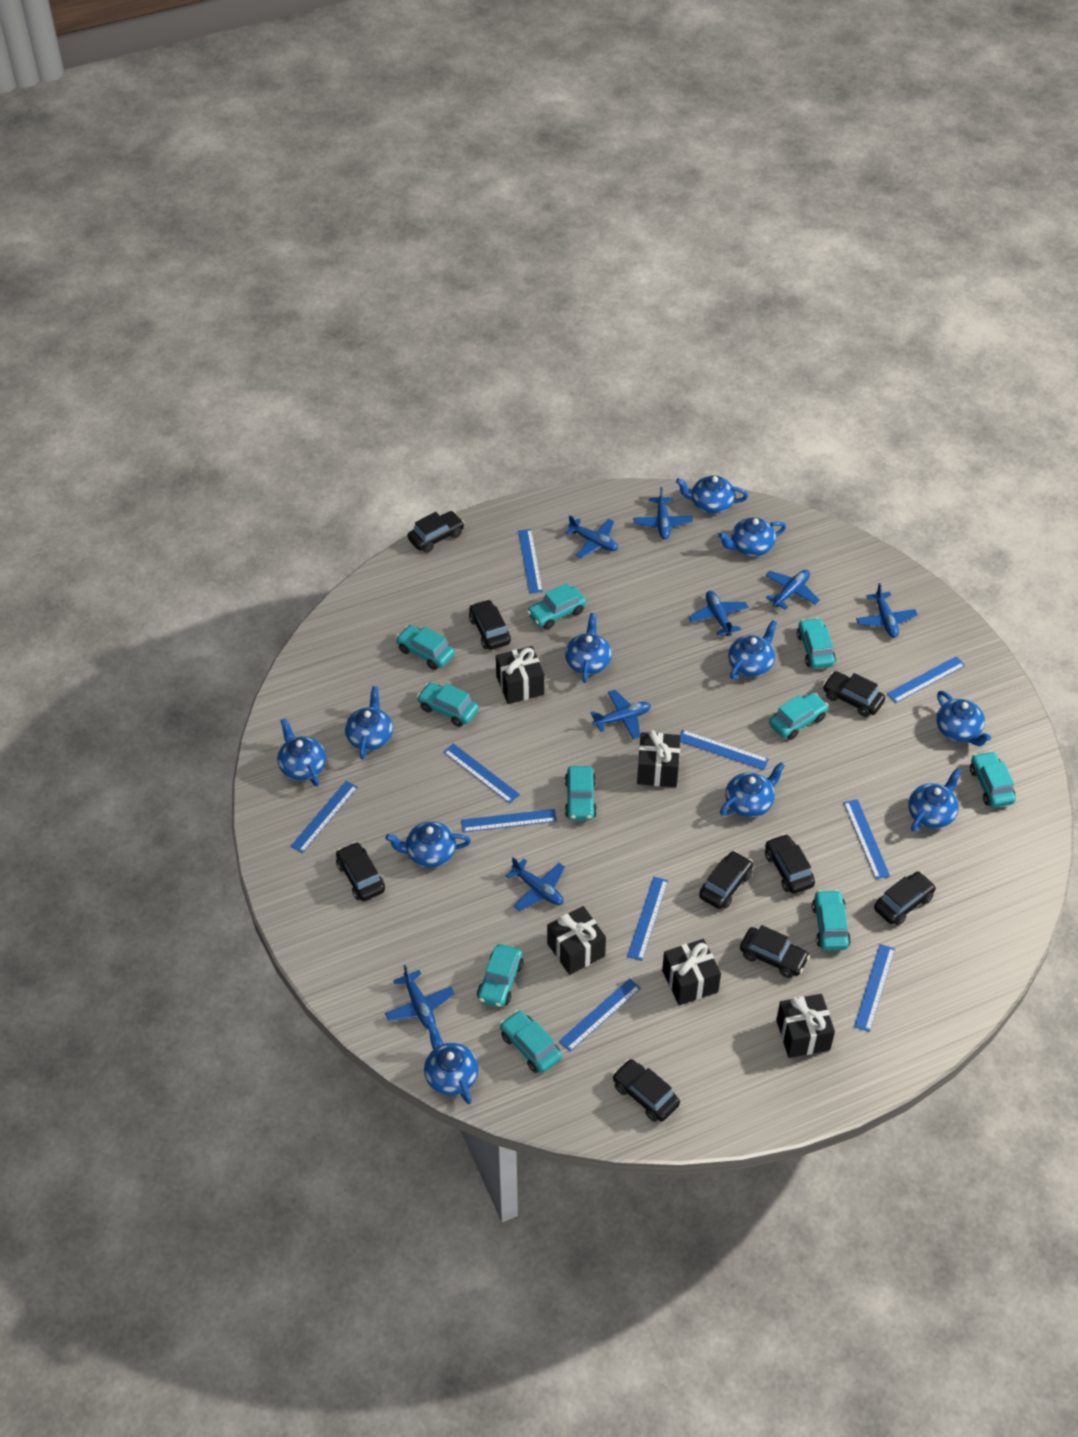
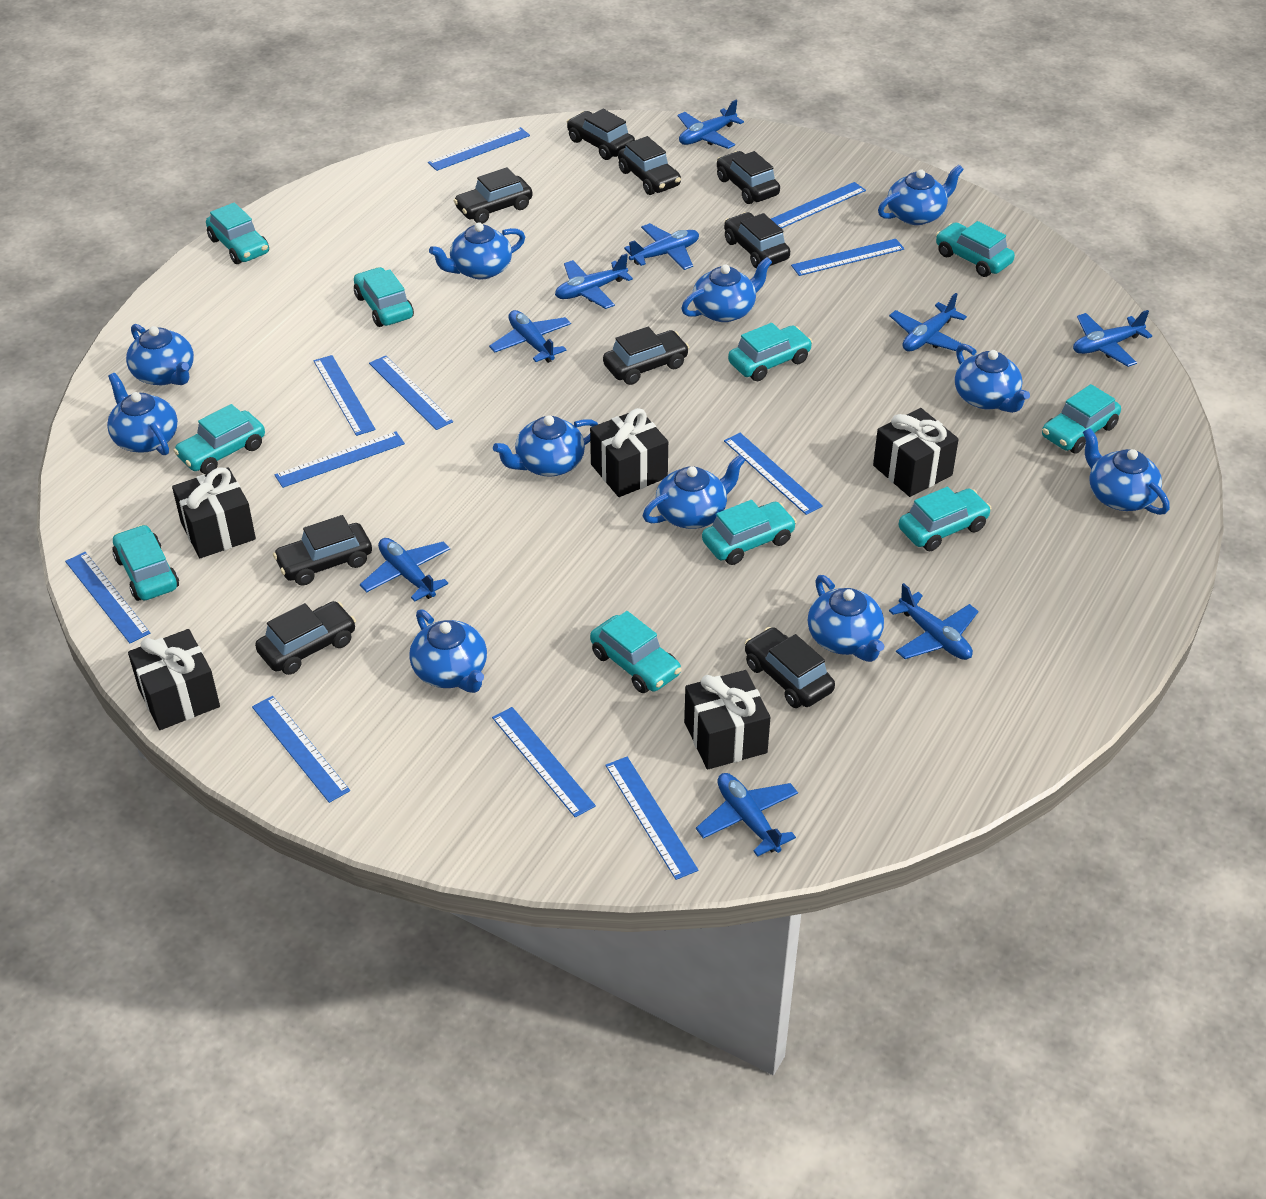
blue plane: [385,965,455,1029] [506,857,565,911] [565,515,618,558] [591,690,651,739] [633,487,693,539] [688,591,749,636] [765,570,820,610] [856,583,918,638] = 8 -> [360,538,450,602] [489,310,571,363] [555,253,633,309] [624,223,699,270] [678,100,744,149] [696,773,798,857] [889,293,967,351] [889,583,979,660] [1073,310,1152,367] = 9
blue ruler: [290,781,358,853] [443,743,520,803] [461,809,557,832] [518,529,543,593] [559,978,641,1052] [627,877,668,961] [680,730,769,770] [844,799,890,879] [854,944,895,1032] [887,656,965,703] = 10 -> [65,552,150,643] [252,696,350,803] [275,431,405,488] [314,355,376,436] [369,355,453,430] [428,127,530,171] [492,707,596,817] [605,757,698,880] [724,433,823,515] [771,182,866,229] [791,239,904,276] = 11

